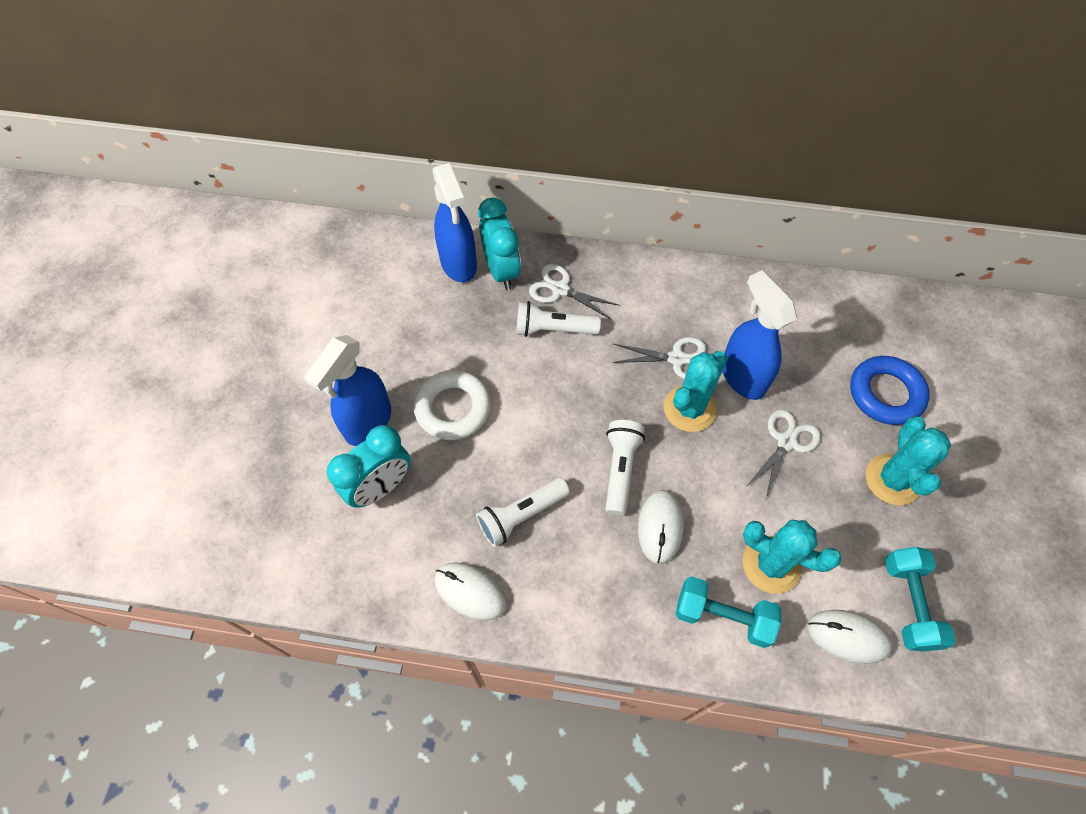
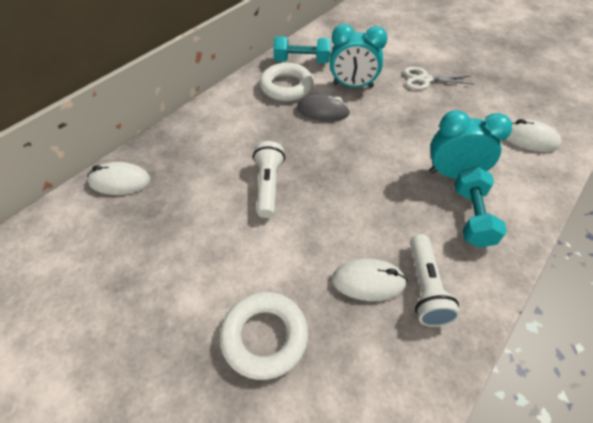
blue ring: [850,356,930,425] = 1 -> none = 0
blue spray bottle: [304,335,391,446] [432,163,477,282] [723,270,797,400] = 3 -> none = 0
grey mouse: none = 0 -> [297,93,350,121] = 1
turquoise cactus: [664,351,728,432] [743,520,842,594] [865,416,951,505] = 3 -> none = 0
white flashlight: [476,478,570,547] [516,301,601,337] [605,420,645,516] = 3 -> [253,141,285,218] [410,234,460,327] = 2
white ring: [413,370,491,440] = 1 -> [220,292,309,380] [260,63,314,101] = 2
white scissors: [529,264,620,319] [612,337,706,379] [746,409,821,499] = 3 -> [404,67,474,90] = 1

